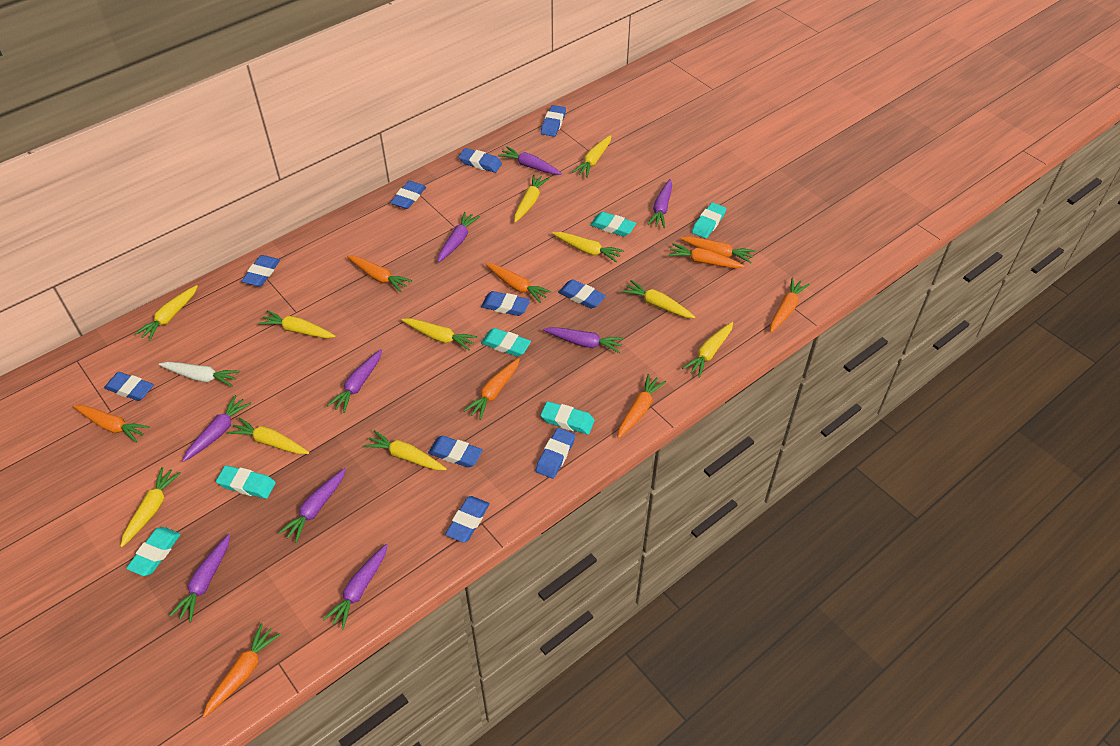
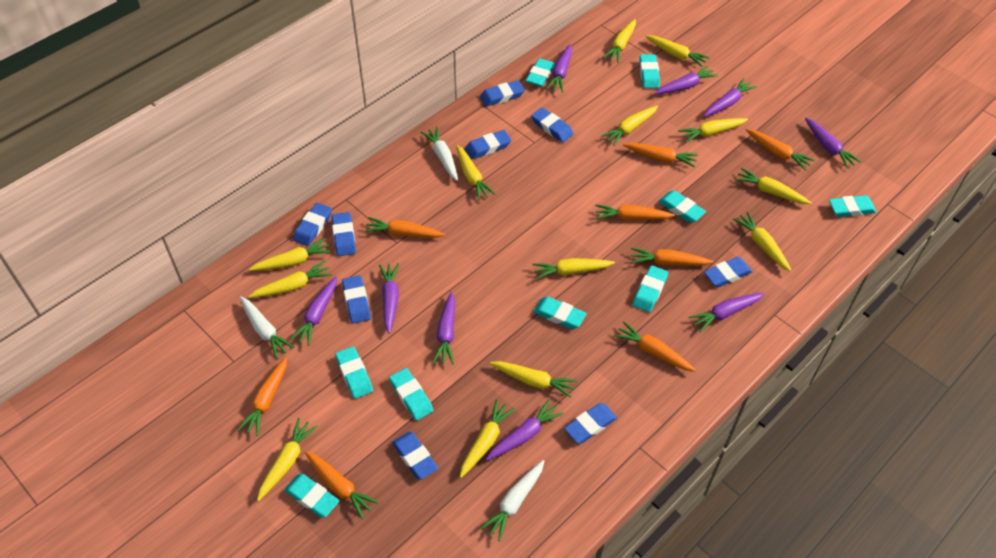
blue eraser: [104,372,154,401] [241,255,280,287] [390,181,426,209] [428,436,483,468] [445,496,490,542] [459,148,502,173] [481,291,530,316] [536,428,575,479] [541,105,566,137] [558,279,606,309] = 10 -> [293,203,332,246] [332,212,356,256] [342,275,371,323] [392,432,438,480] [465,130,511,159] [480,80,525,107] [531,108,573,142] [564,403,617,443] [704,257,752,287] = 9
orange carrot: [73,405,150,443] [203,623,281,718] [347,255,412,292] [463,358,520,420] [485,263,551,303] [618,374,666,438] [668,243,745,268] [680,237,755,263] [770,278,810,333] = 9 -> [237,357,287,436] [305,451,379,519] [364,217,445,238] [595,204,675,220] [614,322,696,372] [623,143,698,167] [631,248,713,266] [746,129,815,171] = 8
turquoise eraser: [126,527,181,576] [216,465,276,499] [481,328,531,357] [541,401,595,434] [590,212,636,237] [692,202,726,239] = 6 -> [284,474,339,518] [335,346,373,399] [389,368,434,421] [526,58,555,87] [533,297,587,329] [633,265,668,312] [639,54,660,88] [658,190,706,223] [829,195,877,217] = 9
white carrot: [159,362,240,387] = 1 -> [240,296,294,359] [421,127,458,181] [480,460,544,541] = 3
yellow carrot: [120,467,181,547] [135,285,198,341] [228,417,309,454] [258,310,335,338] [364,430,447,470] [401,318,478,351] [514,174,549,222] [552,232,624,262] [572,135,611,178] [622,280,695,318] [682,322,733,378] = 11 -> [248,261,332,298] [249,238,332,271] [257,418,318,501] [456,145,495,200] [460,399,516,478] [490,361,577,398] [532,258,615,280] [601,106,658,146] [603,19,636,63] [645,35,710,67] [678,118,748,143] [733,212,791,271] [735,168,811,204] = 13

